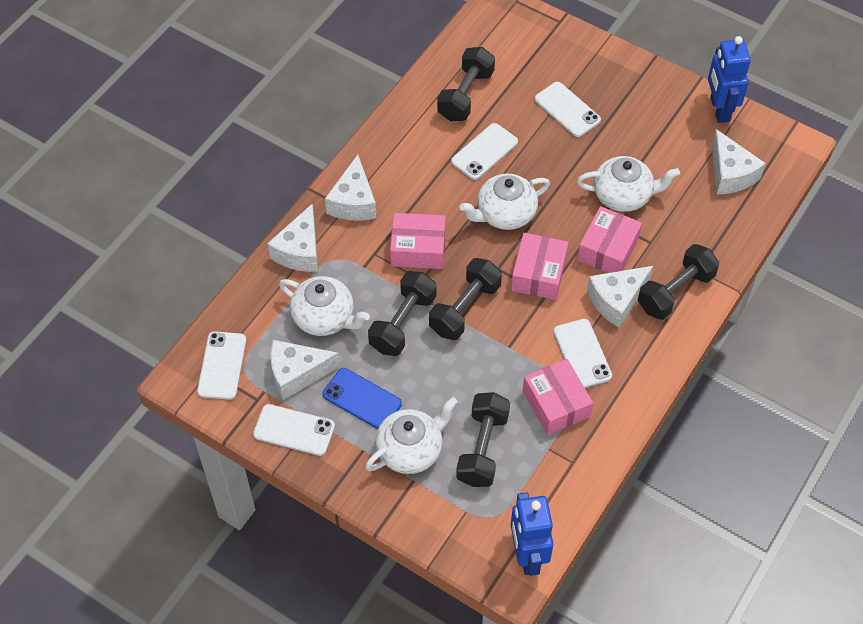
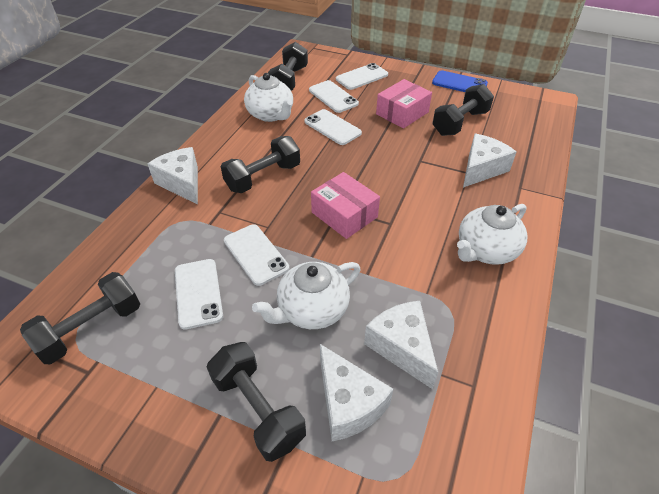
blue robot: [511,492,553,576] [708,36,751,123] = 2 -> none = 0
pink box: [390,213,446,269] [511,233,569,300] [523,359,593,435] [577,206,642,273] = 4 -> [311,172,380,239] [376,79,432,128] = 2
white cheese: [267,203,318,272] [271,340,340,400] [325,155,377,221] [587,266,653,328] [712,129,766,194] = 5 -> [148,147,198,205] [320,344,393,441] [364,301,438,389] [463,134,516,188] = 4
white teapot: [279,276,370,336] [365,397,458,474] [459,173,550,230] [577,156,680,212] = 4 -> [244,73,293,122] [252,262,360,329] [457,204,527,265] = 3

